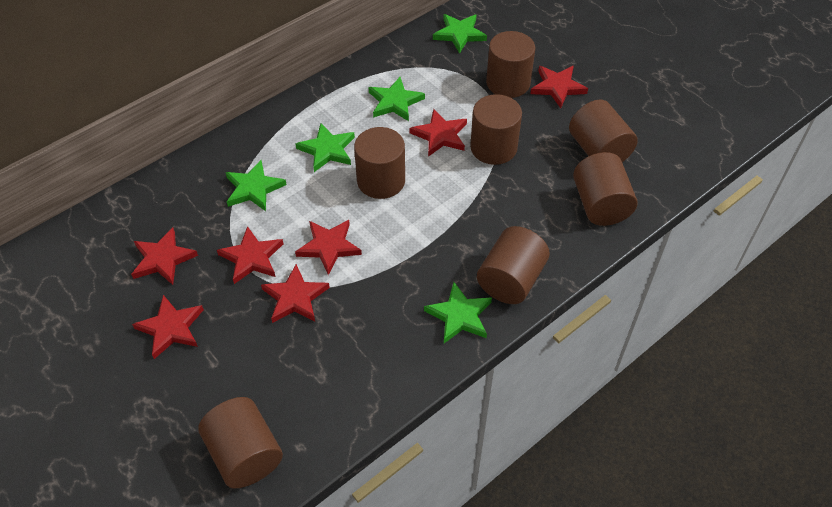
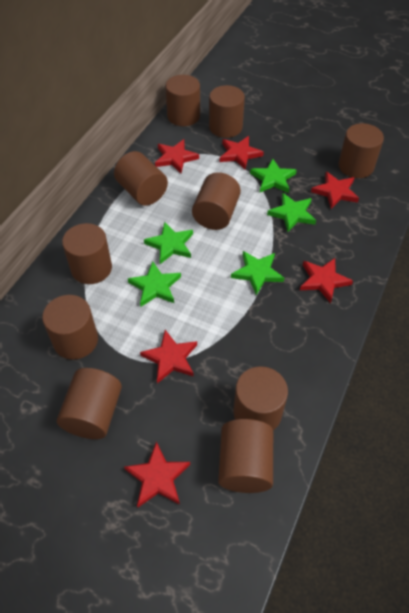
brown cylinder: [198,397,283,488] [354,127,405,199] [470,94,522,165] [477,226,550,304] [486,31,535,98] [569,99,638,162] [573,152,638,226] = 7 -> [42,295,98,360] [57,368,122,439] [62,223,112,284] [114,151,168,206] [165,75,200,126] [192,172,241,230] [209,85,245,138] [218,419,273,493] [233,366,288,430] [338,123,384,178] = 10
red star: [131,228,198,285] [132,295,204,359] [217,226,283,284] [261,264,330,323] [295,220,362,275] [410,109,467,157] [530,66,588,108] = 7 -> [124,441,190,507] [140,330,197,383] [155,139,199,173] [220,136,264,169] [300,258,353,303] [311,172,359,209] = 6

